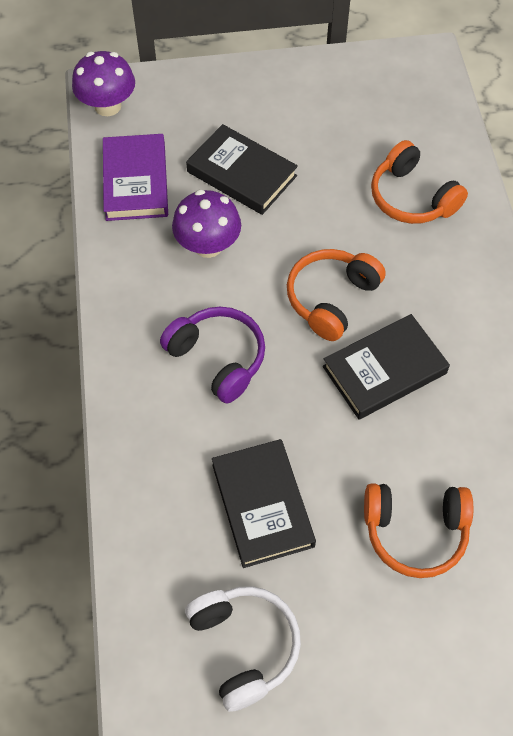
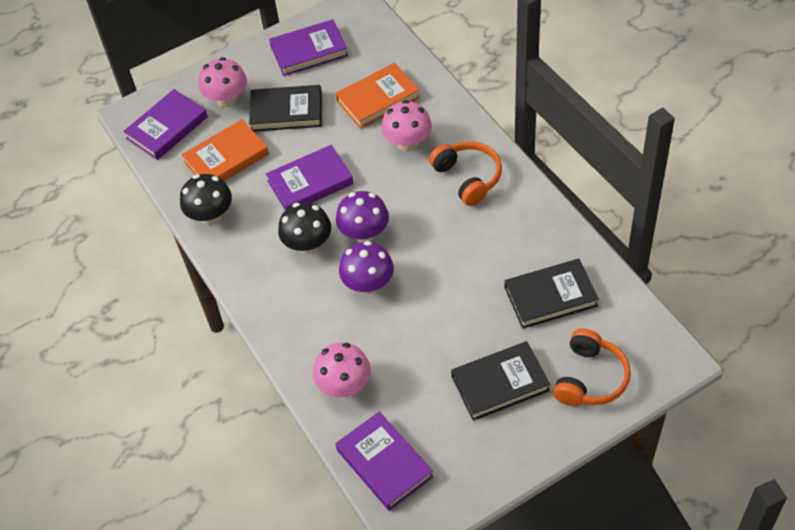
black mushroom: none = 0 -> [180,174,232,225] [278,202,331,254] = 2
orange book: none = 0 -> [182,119,269,181] [335,63,420,129] = 2
orange headphones: [287,249,386,341] [364,483,473,578] [371,140,468,224] = 3 -> [429,141,502,206] [553,328,631,406] = 2
pink mushroom: none = 0 -> [199,57,247,107] [313,342,371,397] [381,100,432,151] = 3
purple book: [103,134,168,221] = 1 -> [123,89,208,160] [266,145,354,210] [269,19,348,76] [335,411,433,511] = 4
purple headphones: [160,307,265,404] = 1 -> none = 0
white headphones: [185,586,301,712] = 1 -> none = 0

